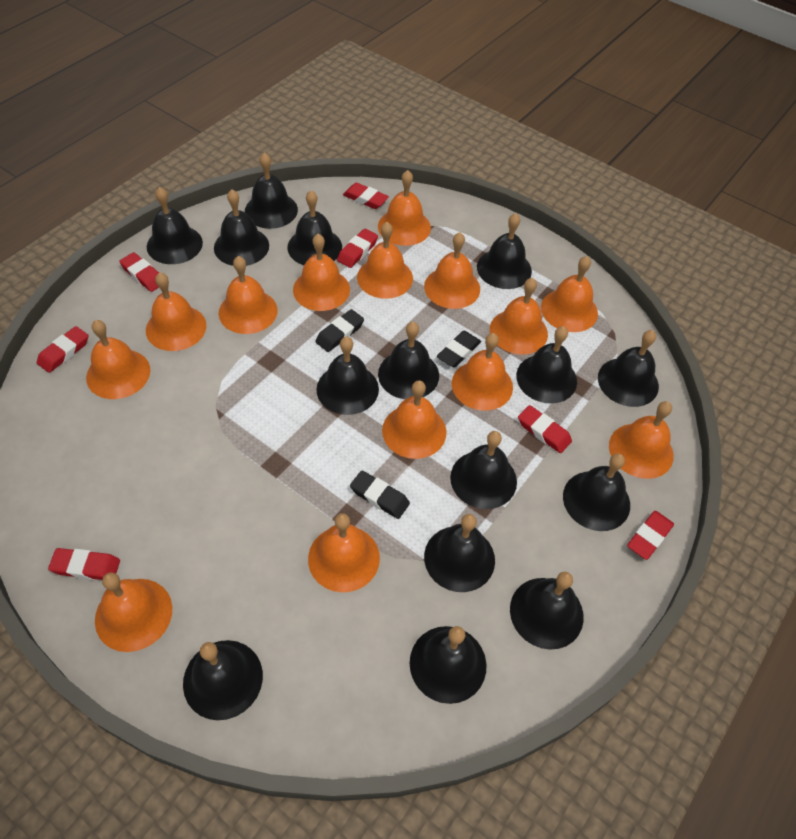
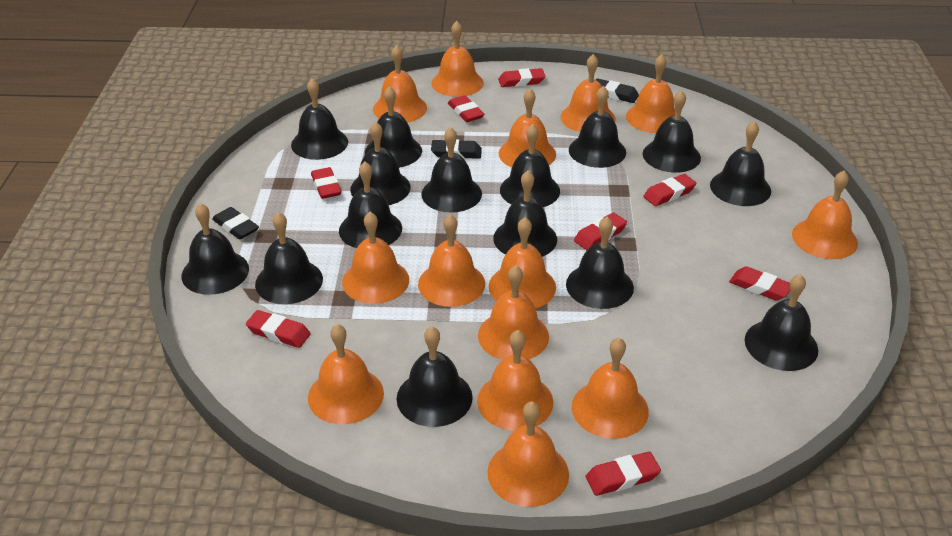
red eraser: [37,326,88,373] [48,548,120,580] [119,252,159,292] [337,229,378,268] [343,183,389,209] [518,405,572,453] [627,511,674,560] = 7 -> [246,310,311,348] [311,167,342,199] [448,95,484,122] [498,68,545,87] [574,213,627,250] [585,451,661,496] [643,174,696,206] [729,266,790,301] = 8

